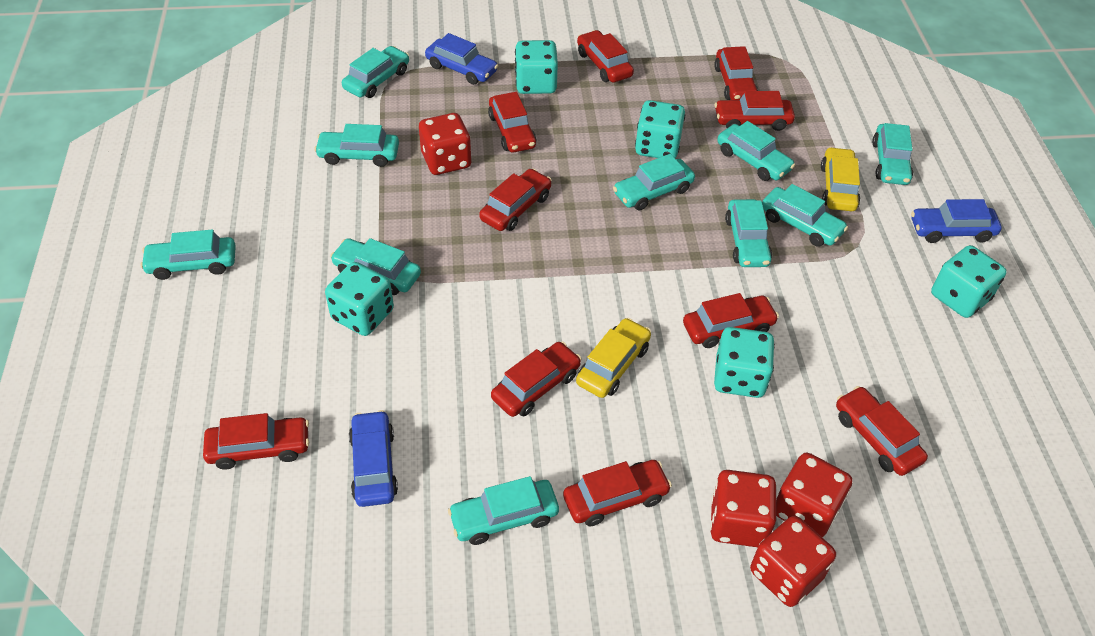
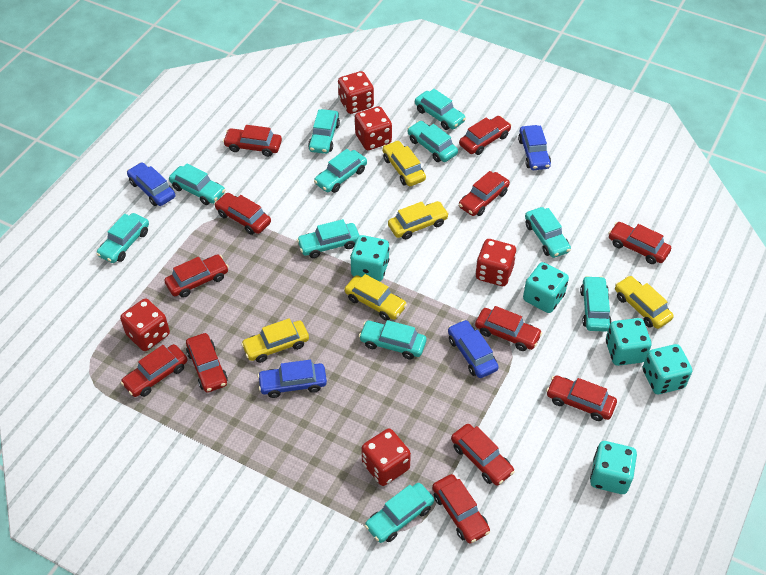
blue car: [349,410,398,507] [425,33,498,85] [911,199,1002,243] = 3 -> [127,162,175,206] [257,360,327,398] [448,320,499,378] [518,125,551,170] = 4
red car: [203,413,309,469] [479,169,552,231] [488,92,536,152] [491,342,581,417] [563,460,672,526] [577,30,634,82] [683,293,779,348] [714,46,758,100] [715,91,795,131] [836,386,928,476] = 10 -> [121,344,187,397] [164,254,229,298] [186,333,228,393] [214,193,271,235] [223,125,282,157] [432,474,490,544] [451,424,515,486] [459,116,511,155] [459,171,510,216] [475,306,542,351] [546,375,617,421] [608,222,671,264] = 12
red dice: [419,113,472,175] [710,470,776,547] [750,516,836,607] [776,453,852,537] = 4 -> [120,299,170,351] [338,71,374,114] [355,106,392,150] [361,428,411,486] [476,239,516,286] = 5
turquoise car: [140,229,236,280] [314,124,399,167] [330,238,421,295] [342,46,409,98] [448,476,559,545] [613,154,695,211] [717,121,795,181] [725,199,772,267] [762,184,848,247] [872,123,913,185] = 10 -> [96,213,149,263] [169,164,225,205] [297,219,360,258] [308,109,340,154] [314,149,367,193] [359,320,426,359] [365,483,434,543] [407,121,458,162] [415,89,466,130] [525,207,571,258] [580,276,612,332] = 11
yellow car: [576,318,651,398] [821,147,860,211] = 2 -> [241,318,309,363] [345,274,407,321] [383,140,426,186] [388,201,449,240] [615,276,674,329] = 5

